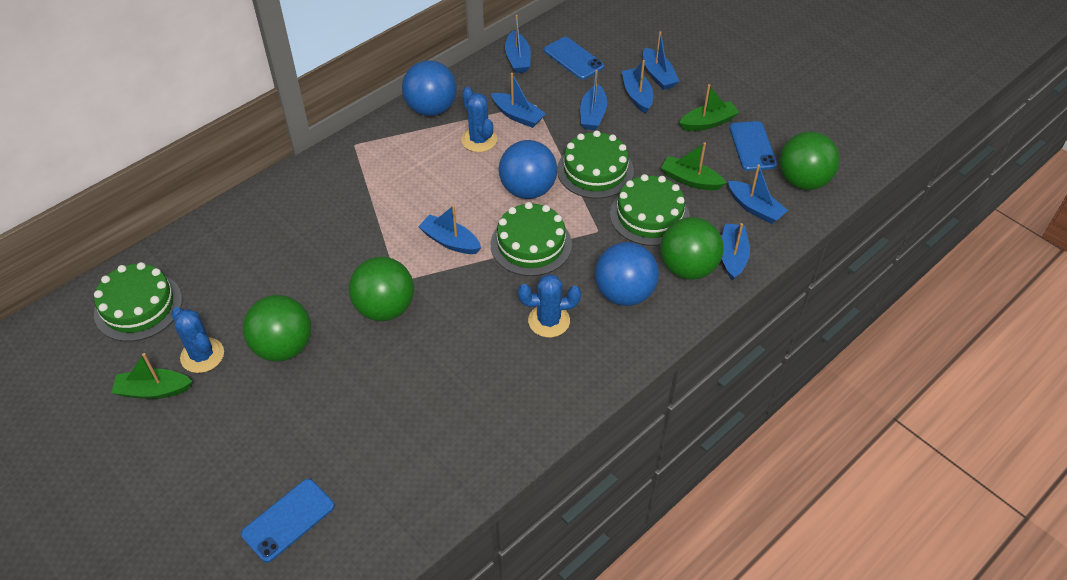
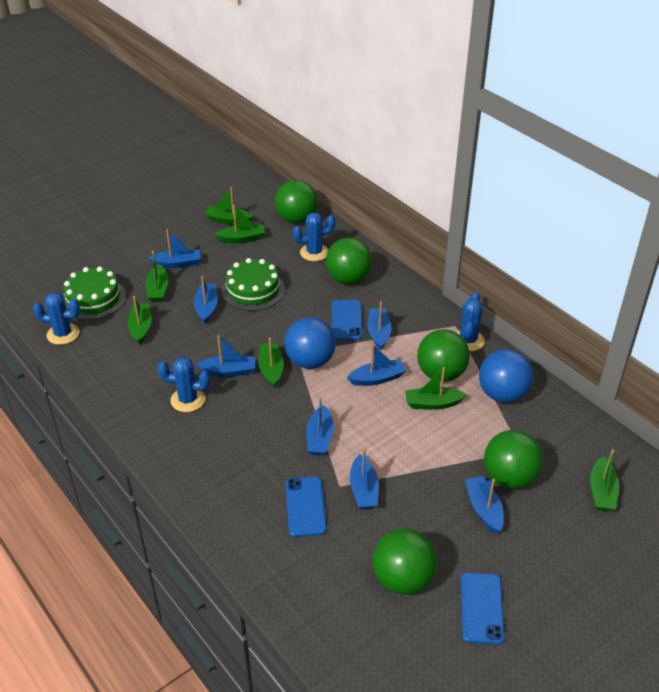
blue ball: [402,60,457,116] [499,140,557,199] [595,242,659,306] = 3 -> [284,317,336,369] [479,349,533,403] = 2
blue cactus: [171,307,224,373] [461,87,497,152] [518,274,581,337] = 3 -> [33,292,80,345] [158,357,210,412] [293,213,335,261] [456,292,485,351] = 4
green ball: [243,295,311,361] [349,257,414,321] [660,217,723,280] [780,131,840,190] = 4 -> [275,180,318,224] [326,238,372,285] [373,528,437,595] [417,329,470,382] [484,430,544,489] = 5
green boat: [112,353,192,399] [661,142,726,190] [679,84,739,131] = 3 -> [127,296,152,345] [145,251,169,302] [205,187,254,225] [214,205,265,243] [258,338,284,388] [405,367,467,410] [590,449,619,512] = 7
green cake: [94,262,182,342] [490,202,572,276] [557,130,634,199] [610,174,690,246] = 4 -> [63,267,126,320] [222,258,285,311] = 2

